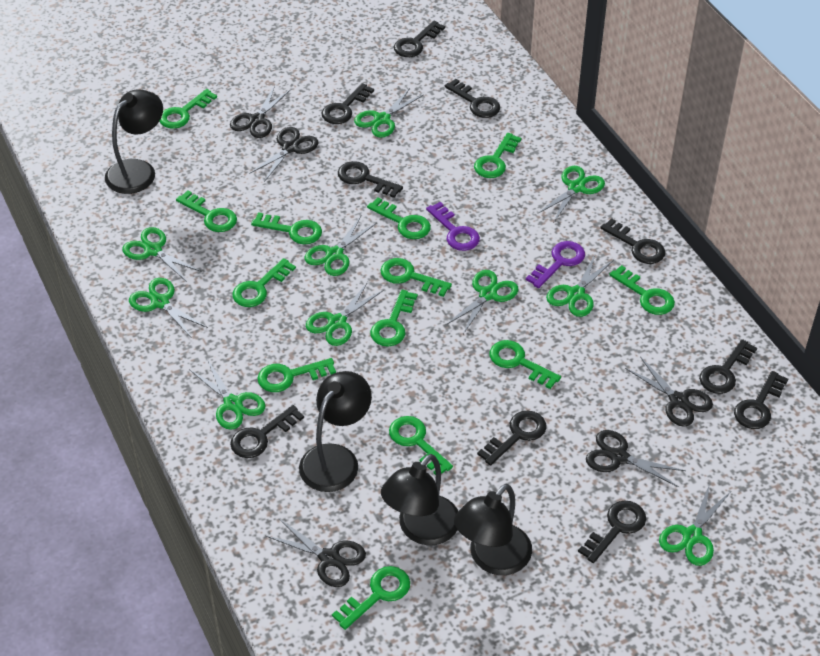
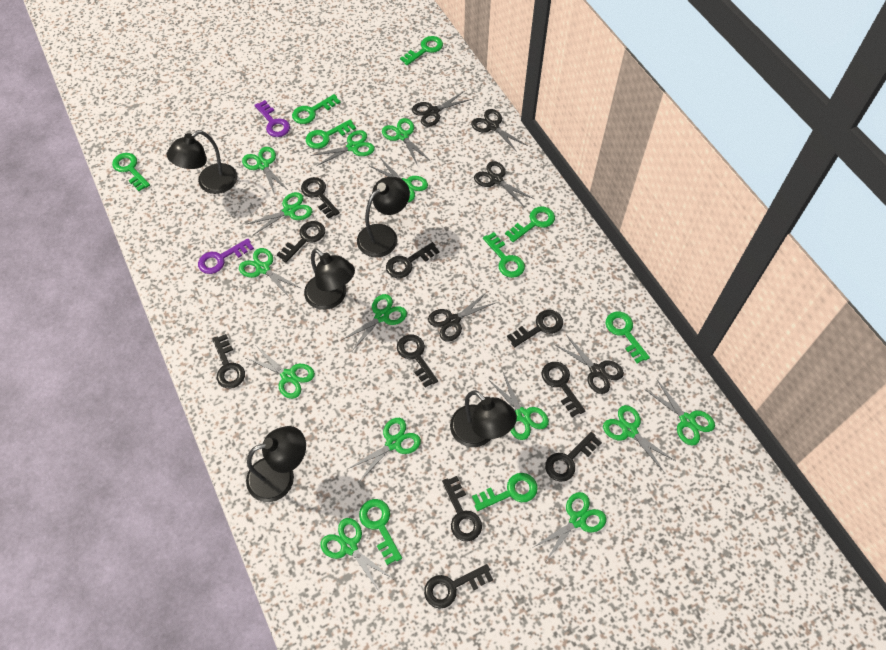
black lamp: [105,89,163,194] [299,371,372,492] [381,454,458,545] [454,484,532,575] = 4 -> [167,130,237,194] [246,426,306,502] [304,248,355,310] [357,177,410,257] [450,390,517,447] = 5
green key: [159,89,217,129] [176,190,237,232] [233,258,296,307] [251,212,322,244] [257,358,336,392] [332,566,410,630] [367,197,431,239] [370,290,418,347] [380,258,452,297] [389,416,453,475] [474,133,521,178] [490,340,561,389] [609,265,675,315] = 13 -> [112,153,150,191] [292,94,341,124] [306,120,356,149] [359,499,402,565] [400,36,443,66] [472,473,537,511] [483,232,525,278] [505,207,555,242] [606,312,650,364] = 9
green scissors: [122,227,202,282] [129,278,208,338] [189,359,266,430] [304,216,377,276] [306,282,384,346] [354,88,423,138] [446,270,519,334] [537,166,605,222] [546,253,614,317] [659,483,730,566] = 10 -> [239,248,302,298] [242,147,289,195] [246,346,315,399] [247,192,312,235] [311,130,375,166] [321,518,393,593] [342,294,407,351] [348,418,421,482] [370,158,428,202] [382,118,430,166] [488,373,549,440] [532,492,606,561] [603,405,675,472] [644,380,715,446] = 14

